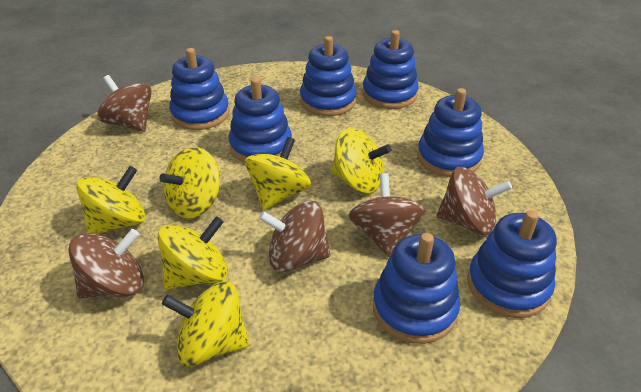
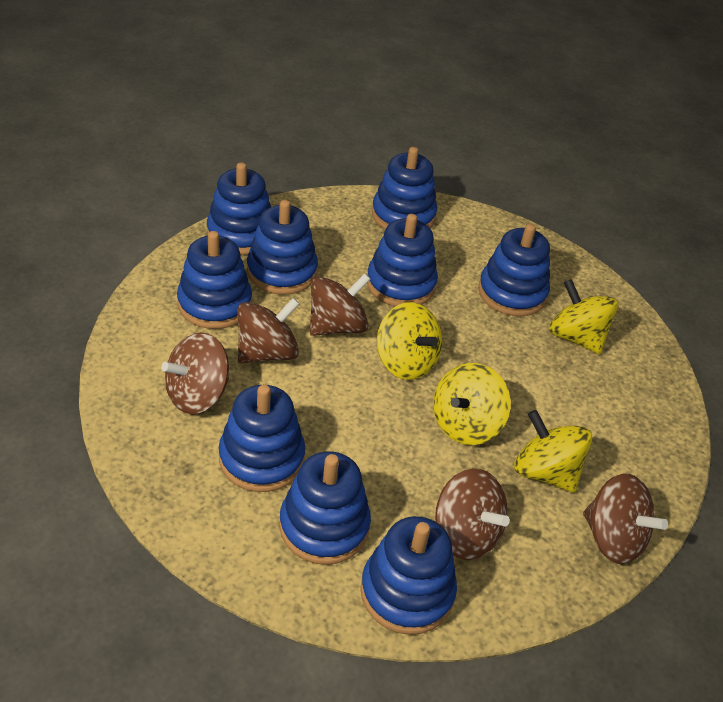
blue stacking toy: [169,48,229,130] [229,78,292,163] [300,36,356,116] [362,30,419,109] [373,233,460,344] [417,88,484,177] [468,210,557,318] = 7 -> [177,231,252,329] [207,162,271,255] [219,385,306,492] [247,200,318,295] [279,451,371,565] [360,516,457,635] [367,214,438,307] [372,147,437,229] [478,224,550,316] = 9
yellow spinning top: [76,166,146,234] [157,216,228,289] [159,147,220,218] [162,281,250,367] [245,137,311,210] [331,128,391,193] = 6 -> [377,302,442,380] [433,363,511,445] [514,410,593,493] [549,279,618,354] = 4

